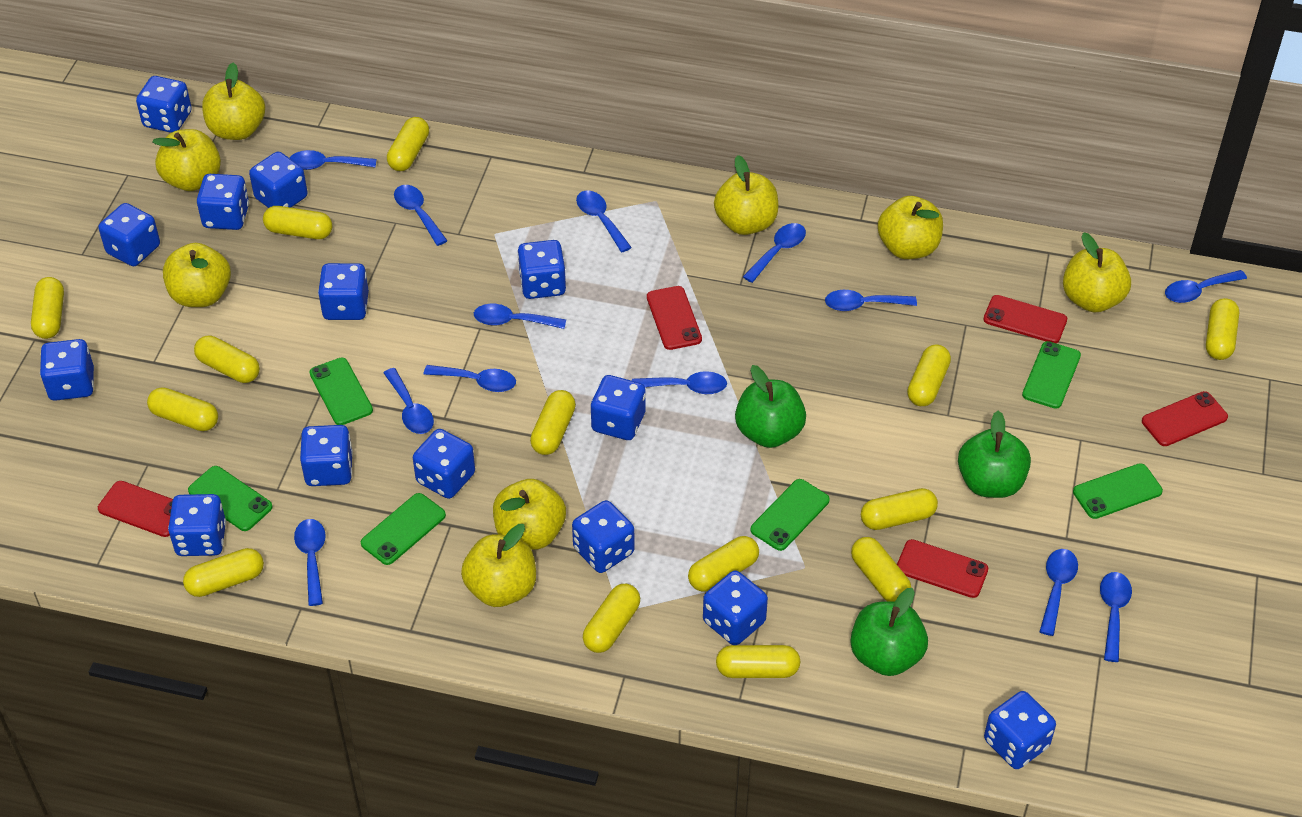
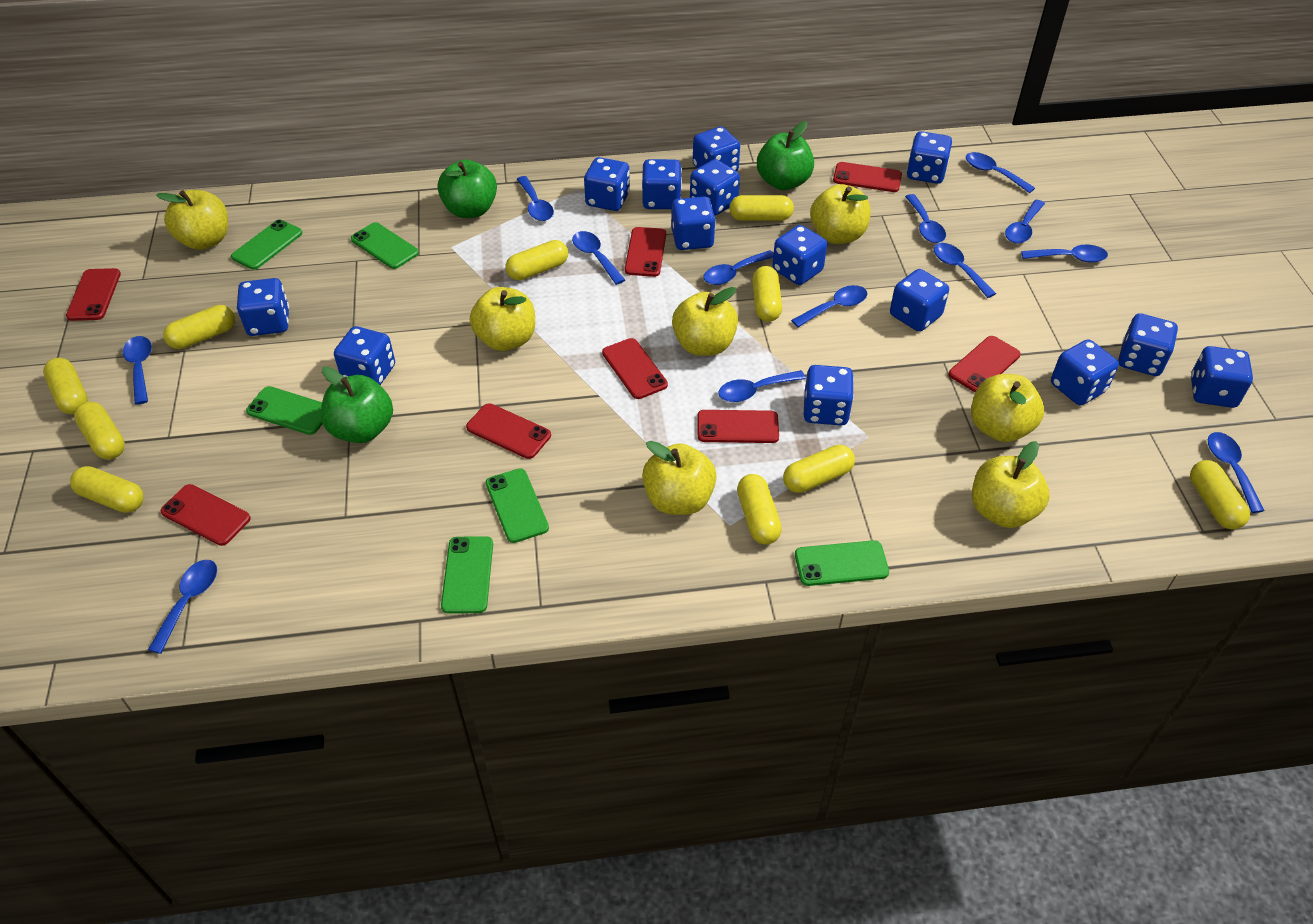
red phone: [98,481,173,537] [647,286,702,350] [897,539,988,598] [983,295,1067,343] [1142,391,1228,446] = 5 -> [66,268,121,321] [161,484,251,546] [466,403,551,459] [602,338,668,399] [625,227,666,277] [698,410,779,443] [833,162,902,192] [949,336,1021,392] = 8
yellow apple: [152,129,221,191] [163,243,231,307] [202,63,265,140] [461,524,536,607] [493,479,566,550] [714,155,779,235] [878,196,943,259] [1063,232,1131,312] = 8 -> [156,190,228,250] [470,287,535,351] [642,441,717,515] [672,287,738,356] [810,184,871,244] [971,374,1044,442] [972,441,1050,528] = 7
yellow capsule: [31,277,64,339] [147,387,218,431] [183,548,264,597] [194,336,260,383] [263,206,333,239] [387,117,429,171] [530,390,576,455] [583,584,640,653] [688,536,759,592] [716,645,800,678] [851,537,911,601] [861,488,938,530] [907,345,951,406] [1206,298,1239,360] = 14 -> [43,358,88,414] [70,466,144,513] [74,402,125,460] [163,305,235,349] [506,240,568,280] [729,195,794,221] [737,474,782,545] [752,266,782,322] [783,445,855,493] [1190,460,1250,530] = 10

